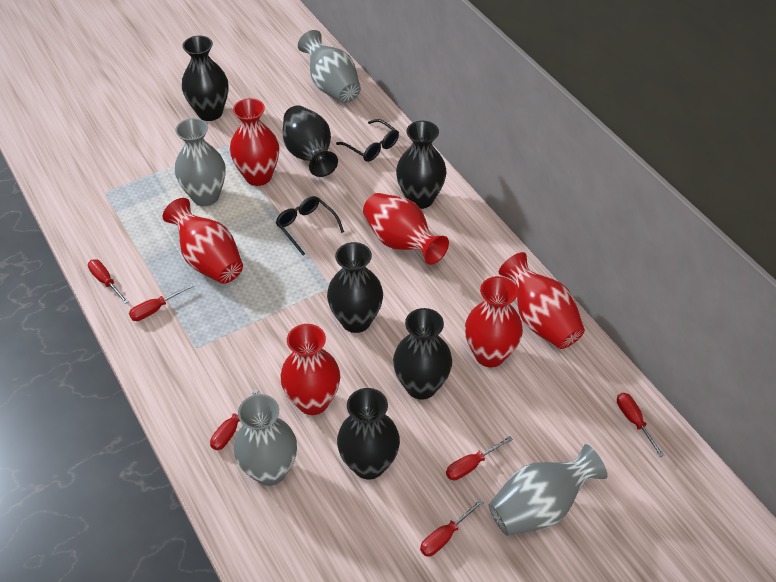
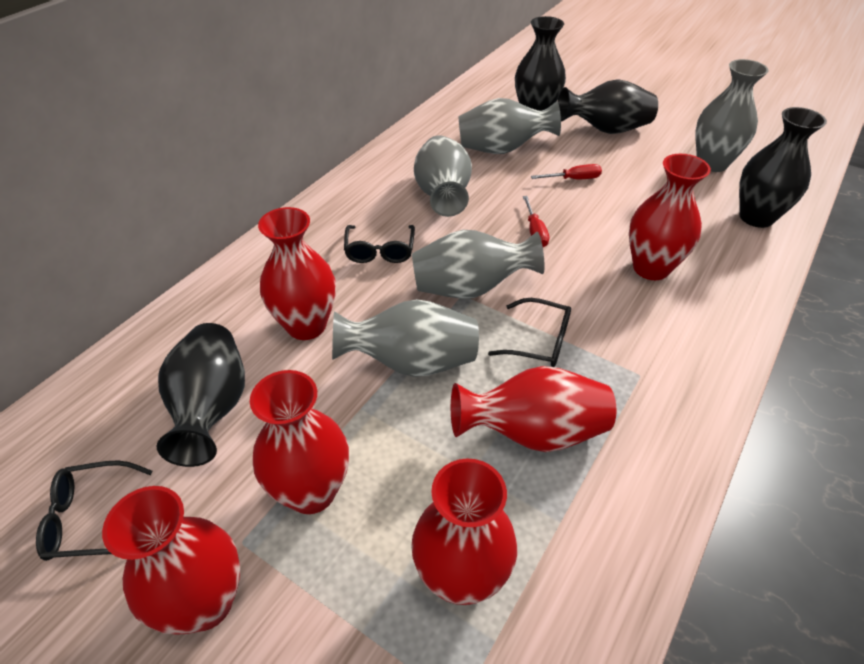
black glasses: [276,196,344,255] [336,119,399,162] = 2 -> [36,461,152,561] [344,225,415,263] [488,298,571,367] = 3
black vase: [182,35,228,121] [283,105,338,177] [327,242,383,333] [337,388,400,479] [393,308,452,400] [396,121,447,209] = 6 -> [157,323,245,467] [515,16,566,111] [558,79,658,134] [739,107,827,228] = 4
grey vase: [175,118,226,206] [234,394,297,486] [298,30,361,103] [489,444,608,536] = 4 -> [332,299,479,377] [412,230,545,299] [414,135,472,217] [458,98,561,154] [696,59,769,172] = 5
red screwdriver: [88,259,129,304] [129,284,194,321] [210,389,259,450] [420,499,484,557] [446,436,513,480] [617,393,664,457] = 6 -> [523,196,549,247] [531,164,602,179] = 2

